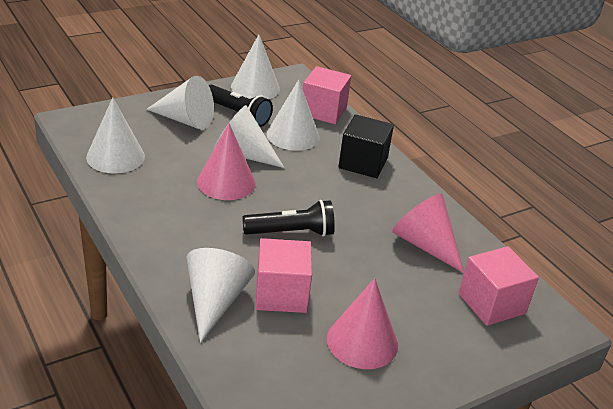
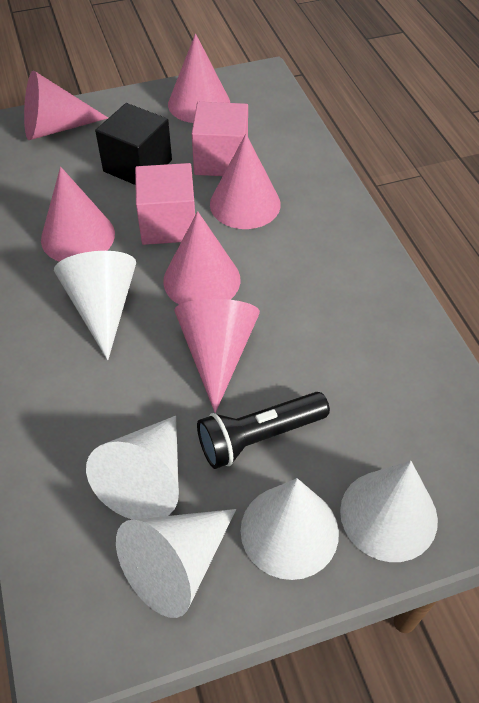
black flashlight: [209,85,273,127] [242,200,335,237] = 2 -> [197,392,330,469] = 1
pink cone: [197,123,256,200] [327,278,398,369] [392,194,464,273] = 3 -> [24,70,108,140] [41,167,115,262] [163,211,240,304] [168,33,230,123] [174,299,260,413] [210,134,281,229] = 6
pink cube: [256,238,312,313] [303,66,351,124] [459,246,539,326] = 3 -> [135,163,195,245] [192,102,248,176] = 2
white cone: [86,97,145,174] [146,76,214,130] [186,248,255,343] [213,105,285,168] [231,35,280,99] [267,80,320,151] = 6 -> [54,251,136,360] [86,416,179,520] [116,509,236,618] [241,478,339,580] [340,461,438,562] = 5

